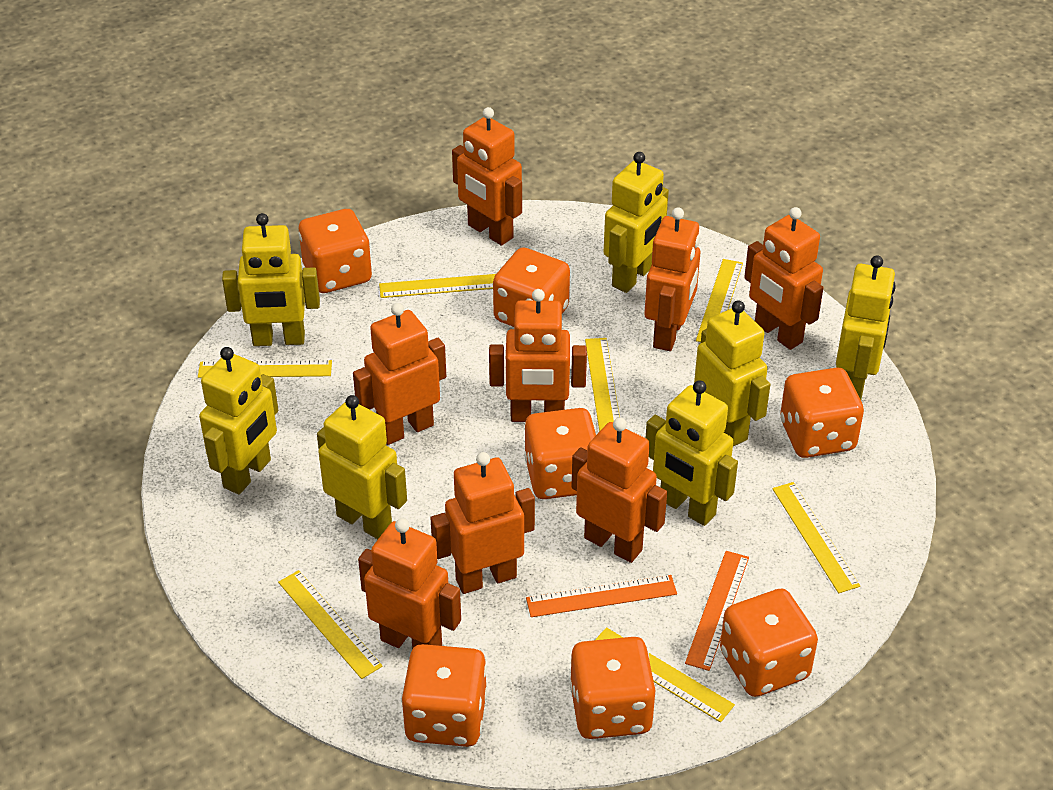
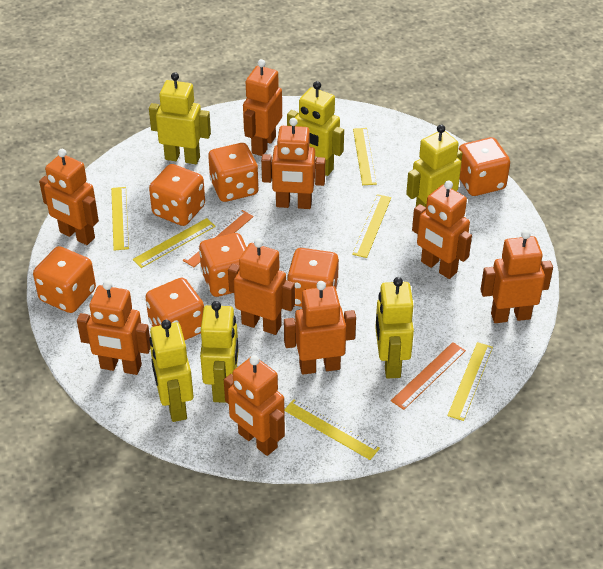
orange robot: [353,303,446,445] [358,518,461,650] [431,452,535,594] [452,107,522,246] [489,289,587,422] [572,418,667,563] [644,208,700,351] [744,207,823,350] = 8 -> [39,149,99,245] [77,280,150,375] [224,355,285,456] [228,238,295,335] [243,59,282,156] [261,118,325,209] [284,281,356,375] [412,180,472,279] [480,230,553,323] = 9
yellow robot: [199,347,278,494] [222,213,320,346] [317,395,407,539] [604,152,669,293] [646,381,738,526] [694,300,770,446] [836,255,896,400] = 7 -> [149,72,211,164] [150,320,194,422] [200,301,238,403] [287,81,344,176] [375,277,414,379] [406,125,463,207] = 6
yellow ruler: [198,360,332,378] [278,570,383,679] [379,274,496,298] [585,338,620,432] [595,627,735,723] [696,259,743,342] [772,482,860,593] = 7 -> [111,187,129,251] [133,218,216,268] [284,399,380,460] [352,194,391,258] [353,128,377,185] [447,342,493,421] = 6

